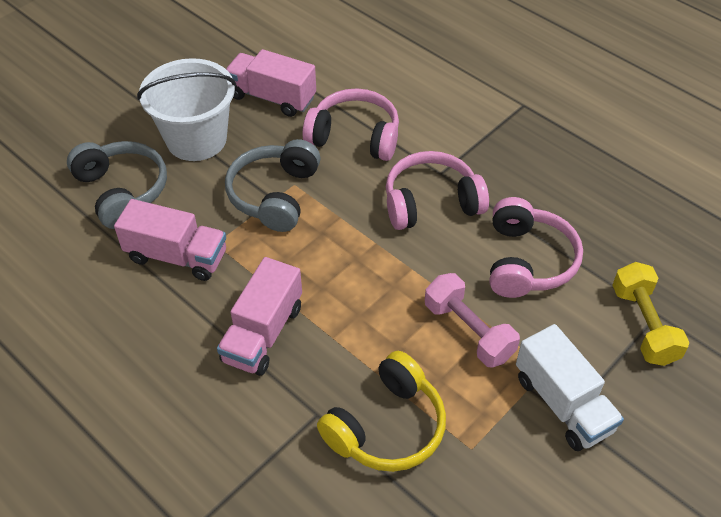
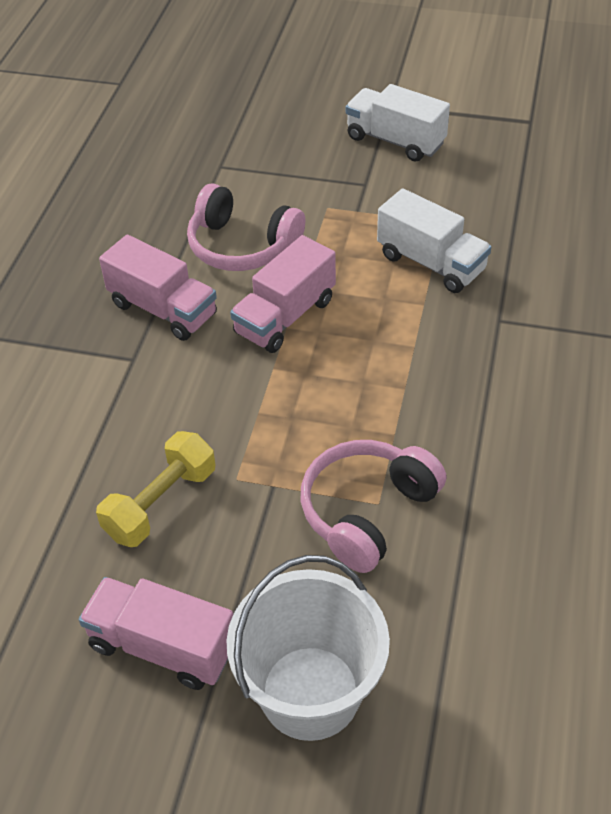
grey headphones: [67,141,167,229] [225,139,321,232] = 2 -> none = 0
pink dumbbell: [425,273,520,368] = 1 -> none = 0
pink headphones: [302,88,399,161] [386,151,489,230] [490,197,583,298] = 3 -> [187,183,305,271] [301,440,446,573] = 2
white truck: [516,324,624,451] = 1 -> [346,84,450,162] [377,188,491,293] = 2
yellow headphones: [317,351,446,472] = 1 -> none = 0

